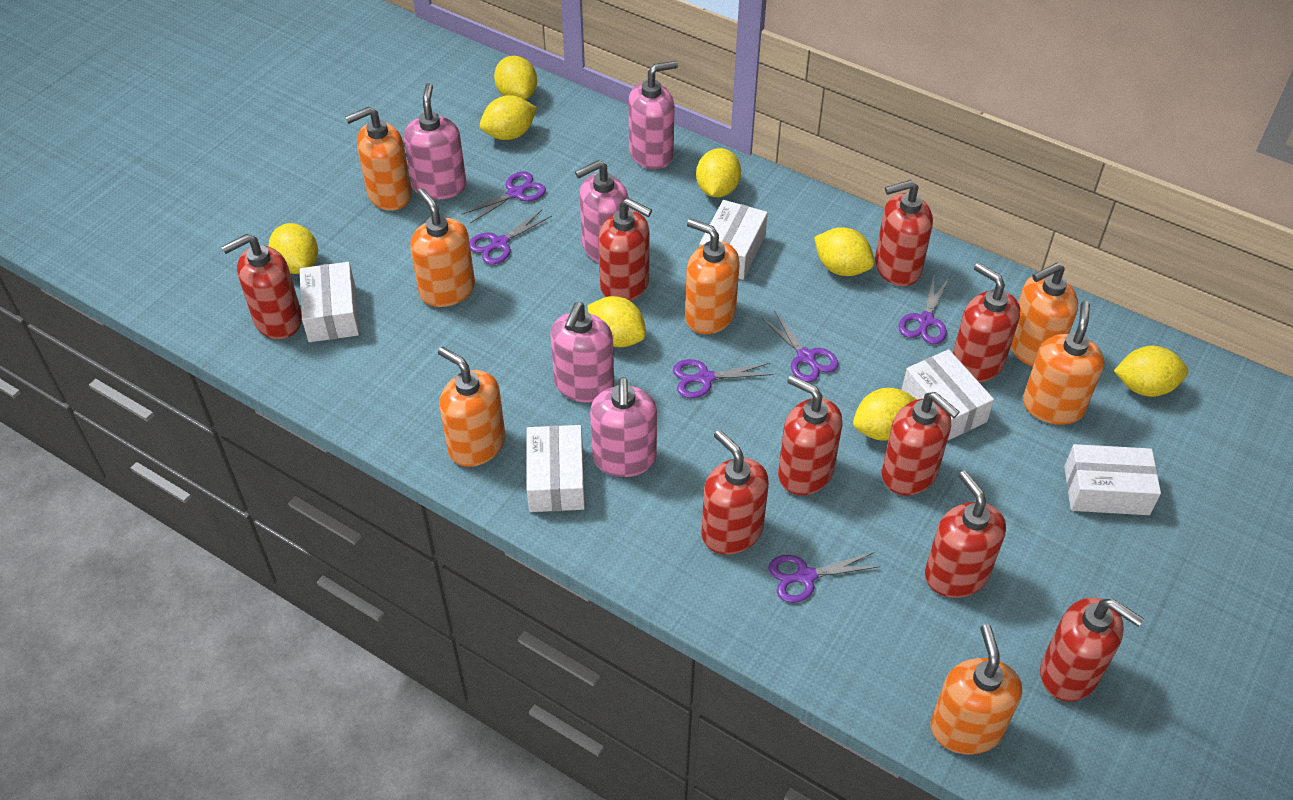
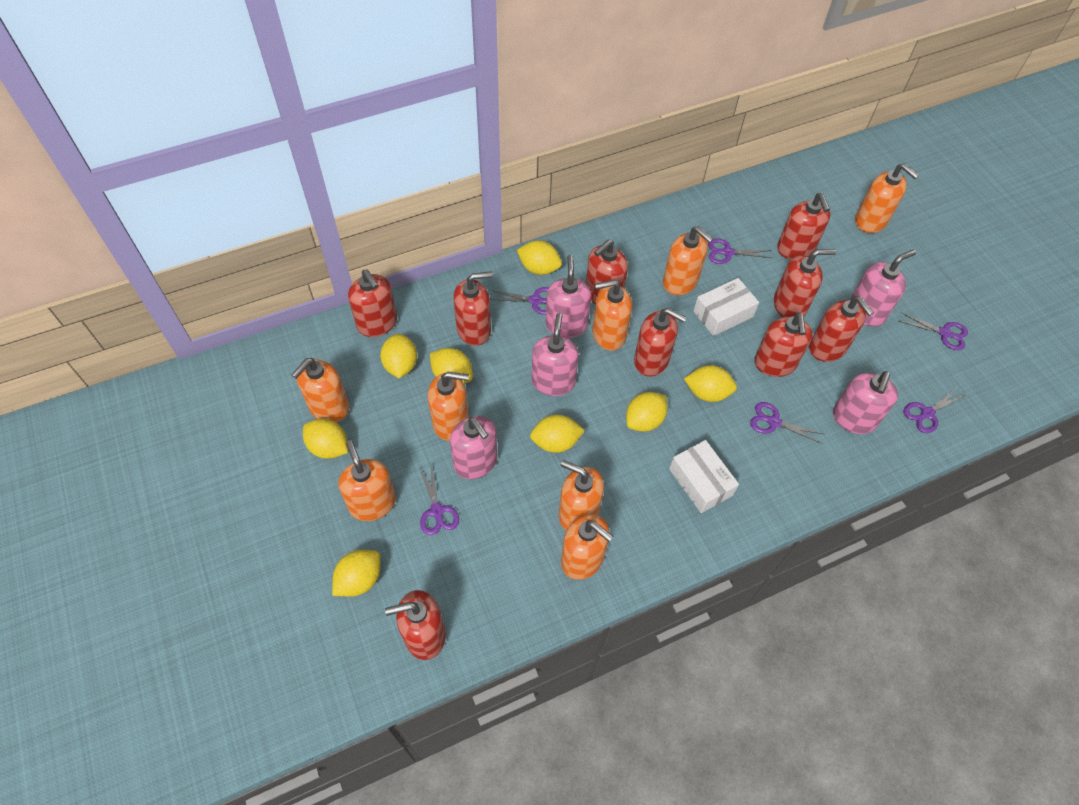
orange soap dispenser: [345,107,412,211] [410,188,475,307] [438,347,506,467] [685,219,740,334] [930,624,1022,755] [1010,262,1078,367] [1023,301,1104,425] = 7 -> [291,358,349,422] [338,440,396,521] [428,372,469,441] [559,460,604,531] [561,514,613,580] [592,279,632,351] [663,226,713,295] [855,163,919,233] = 8
white box: [300,262,359,342] [527,425,585,512] [699,200,768,280] [902,349,994,440] [1064,444,1161,515] = 5 -> [669,440,739,513] [693,278,759,336] = 2

